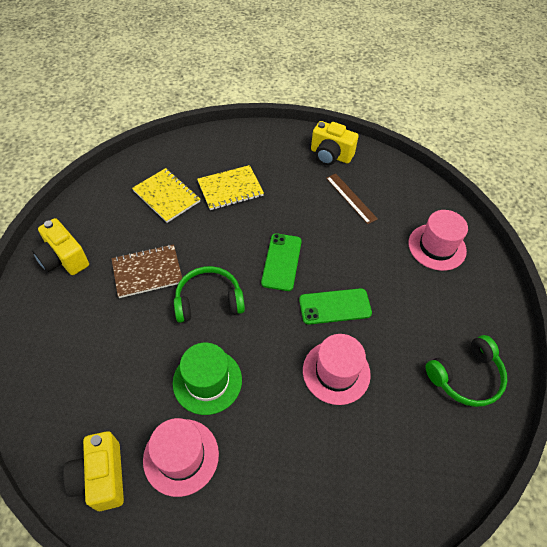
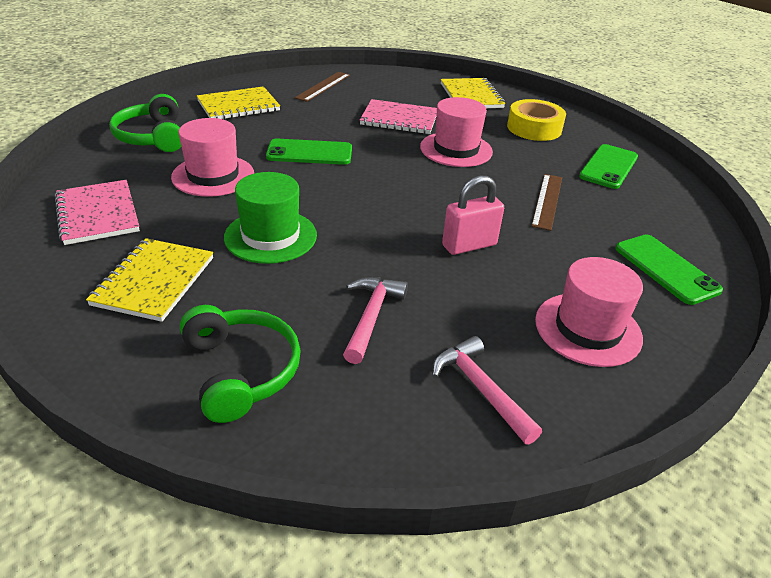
brown notebook: [112,244,182,298] = 1 -> none = 0
brown ruler: [326,173,378,224] = 1 -> [295,72,350,102] [531,174,562,231] = 2
green phone: [261,233,302,291] [299,288,372,325] = 2 -> [266,139,352,165] [579,144,638,189] [615,234,723,305] = 3
pink hammer: none = 0 -> [343,277,408,364] [432,336,542,445] = 2
pink notebook: none = 0 -> [54,180,140,245] [360,99,437,134] = 2
pink padlock: none = 0 -> [442,175,504,255] = 1
yellow camera: [32,218,89,275] [63,431,124,511] [311,121,358,165] = 3 -> none = 0
yellow notebook: [132,168,200,223] [197,165,264,210] = 2 -> [86,238,213,322] [197,86,280,119] [441,78,505,108] = 3
yellow tape: none = 0 -> [507,99,566,141] = 1

